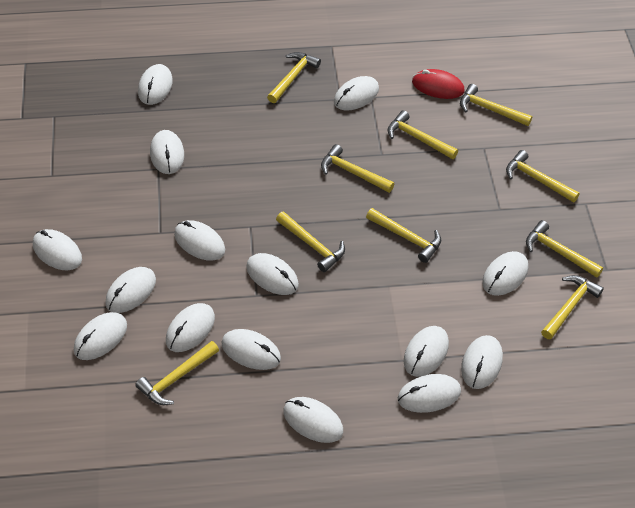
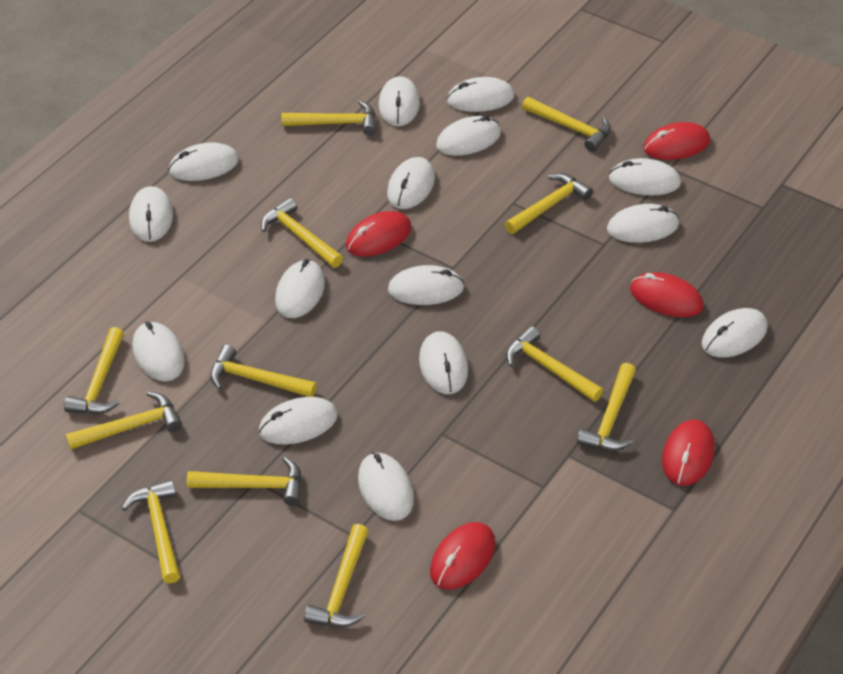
red mouse: [412,69,465,99] = 1 -> [346,211,411,257] [430,522,495,589] [630,272,704,317] [643,122,710,160] [662,419,715,486] = 5
yellow hammer: [135,341,219,405] [267,52,321,103] [276,212,345,272] [321,144,394,193] [366,208,441,263] [388,110,458,159] [460,84,532,126] [506,150,580,203] [526,220,603,278] [541,275,604,340] = 10 -> [64,327,124,414] [66,392,182,450] [122,480,180,584] [187,457,302,506] [210,345,317,397] [261,198,343,268] [281,101,376,135] [304,524,368,627] [505,173,593,234] [506,326,603,402] [522,97,611,152] [577,363,636,451] = 12

